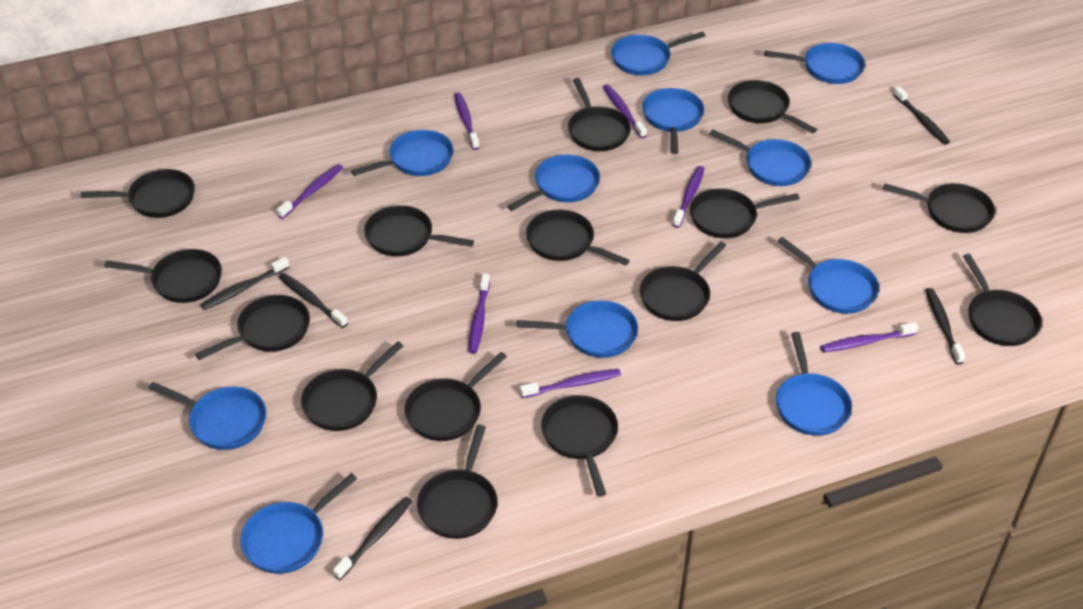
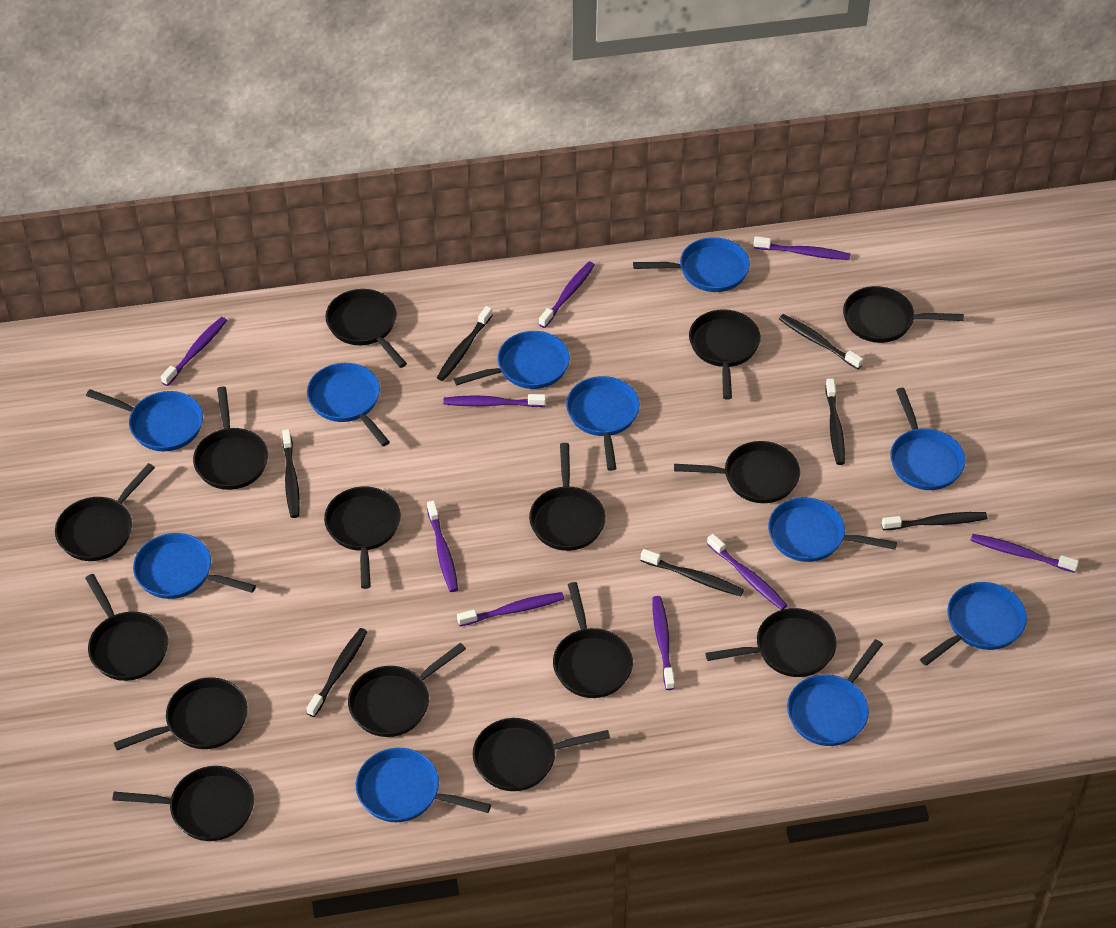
black toothbrush: [201,257,290,310] [279,273,348,328] [333,497,413,580] [893,86,950,145] [926,288,965,364] = 5 -> [282,429,300,518] [306,628,367,717] [437,306,493,381] [641,549,744,596] [779,314,863,369] [825,379,845,465] [882,512,987,530] = 7
purple toothbrush: [277,164,343,219] [454,92,480,150] [469,273,490,354] [520,369,621,398] [603,84,647,138] [673,166,705,228] [820,322,918,352] = 7 -> [161,317,227,386] [427,501,458,592] [443,394,546,407] [457,592,564,626] [539,261,595,328] [652,596,675,690] [707,534,787,610] [753,236,850,260] [970,534,1079,573] = 9

